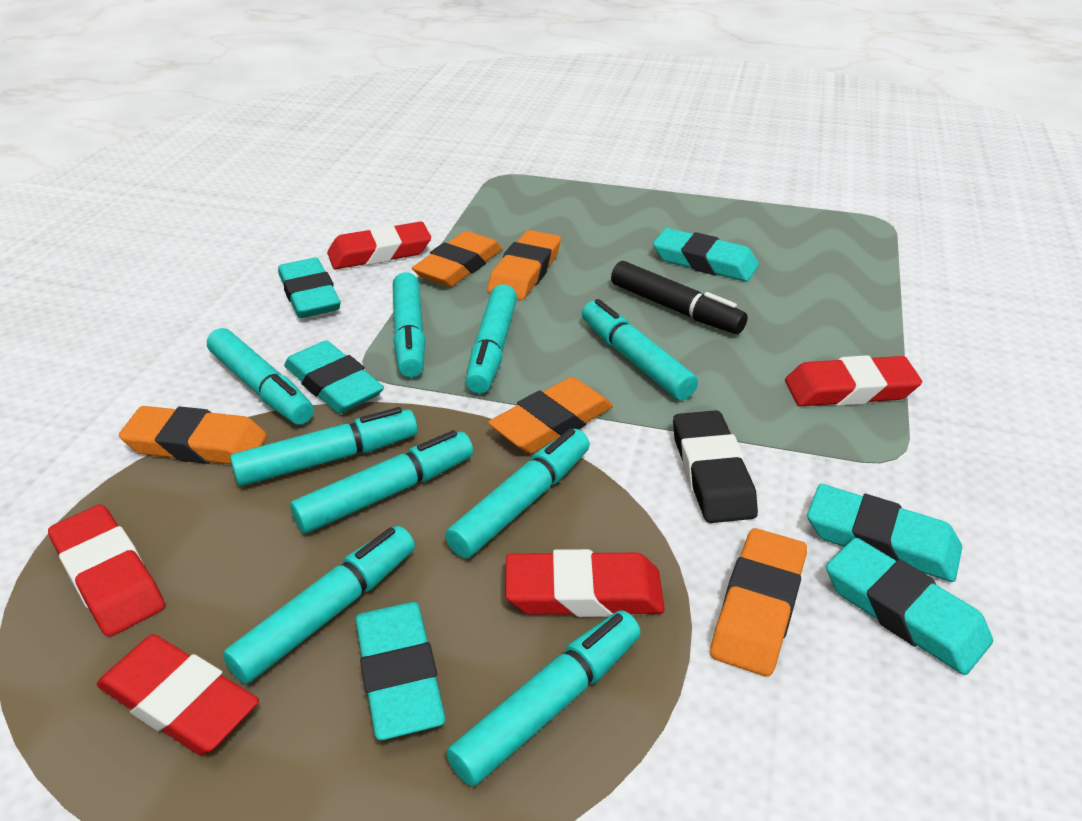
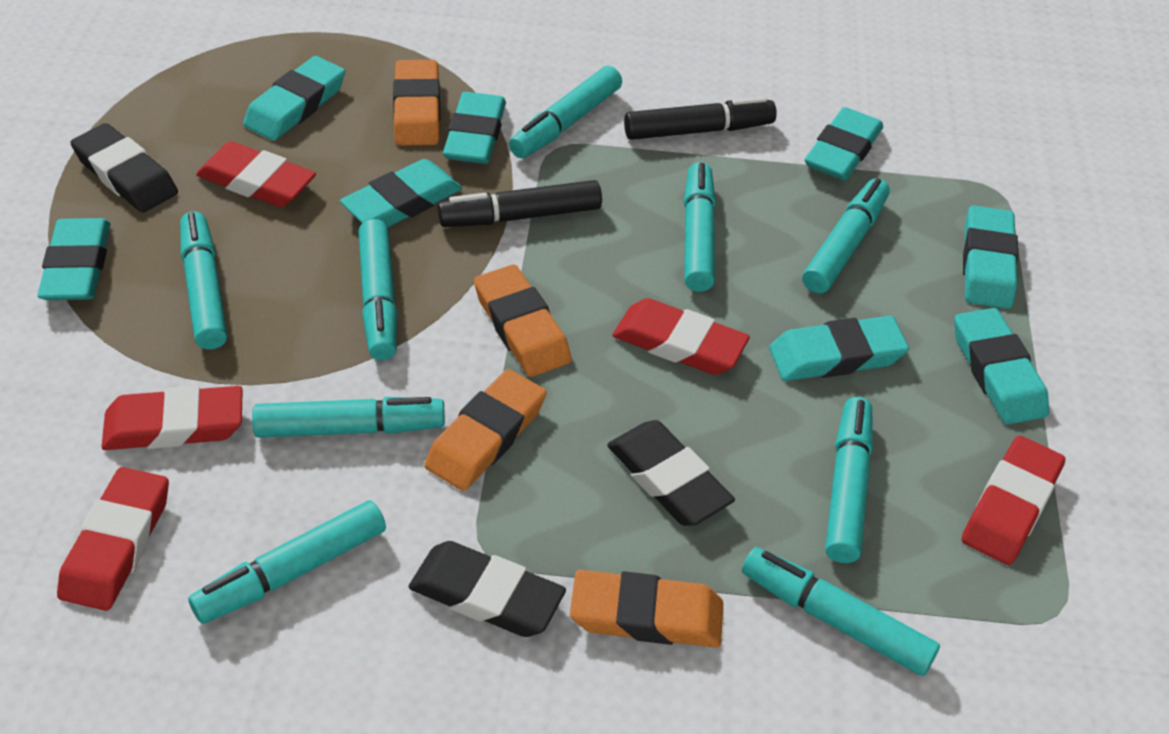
black eraser: [673,410,758,523] = 1 -> [70,123,178,213] [409,541,566,637] [607,420,735,526] = 3
black marker: [611,261,748,334] = 1 -> [438,180,602,227] [624,97,777,140] = 2
orange eraser: [119,406,267,464] [412,231,502,287] [487,230,561,300] [488,377,613,454] [710,528,807,677] = 5 -> [393,60,440,146] [424,369,546,491] [474,264,572,377] [570,570,723,648] = 4
turquoise eraser: [278,258,341,318] [284,341,384,414] [355,602,446,740] [653,228,759,282] [807,484,962,582] [826,538,993,675] = 6 -> [38,218,111,300] [243,56,345,141] [340,159,462,227] [443,92,506,164] [769,316,909,381] [805,107,883,180] [954,308,1049,424] [963,205,1018,309] = 8

